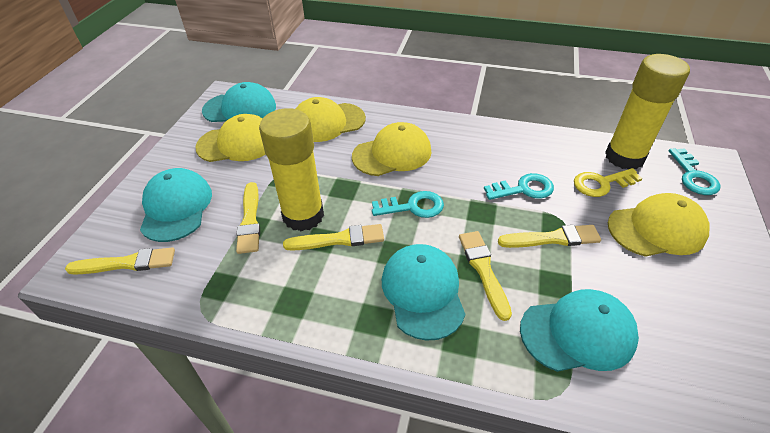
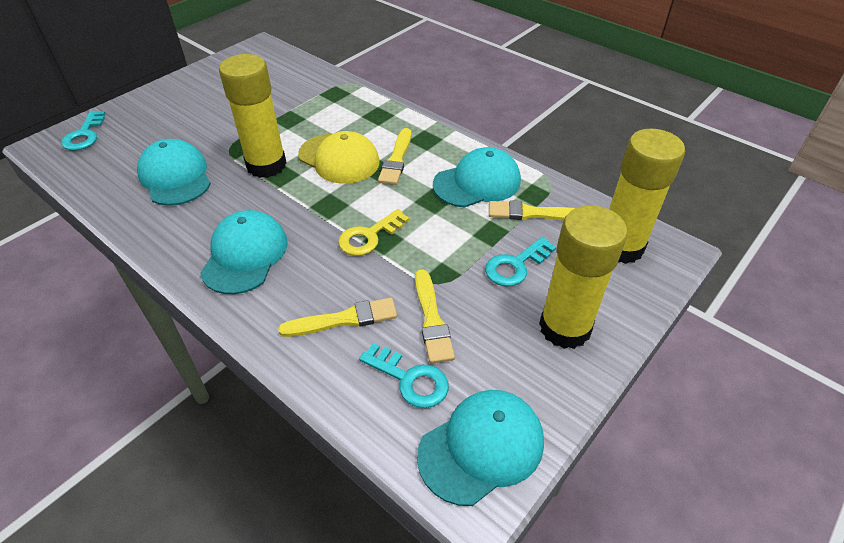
yellow brush: [65,248,175,275] [236,182,260,254] [283,224,384,251] [459,231,512,321] [498,225,601,248] = 5 -> [278,298,397,337] [378,128,411,185] [415,270,455,363] [489,200,575,220] = 4
yellow cap: [195,114,266,162] [296,97,366,142] [352,122,431,176] [608,193,709,257] = 4 -> [298,131,380,184] = 1
yellow glue stick: [259,108,324,231] [605,54,690,169] = 2 -> [219,54,287,178] [539,205,628,349] [609,129,685,264] = 3

